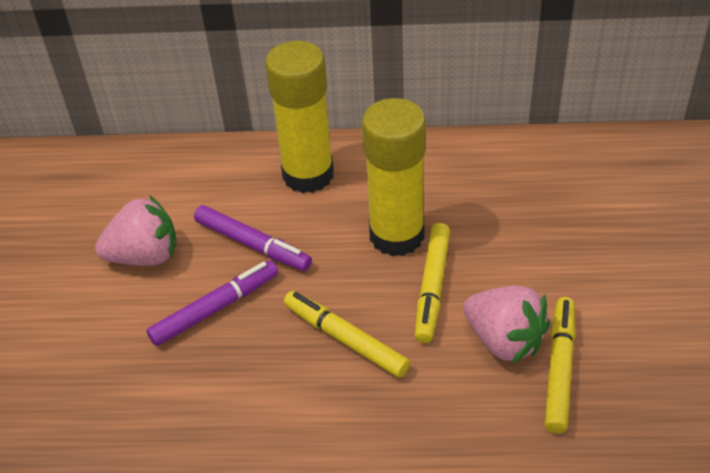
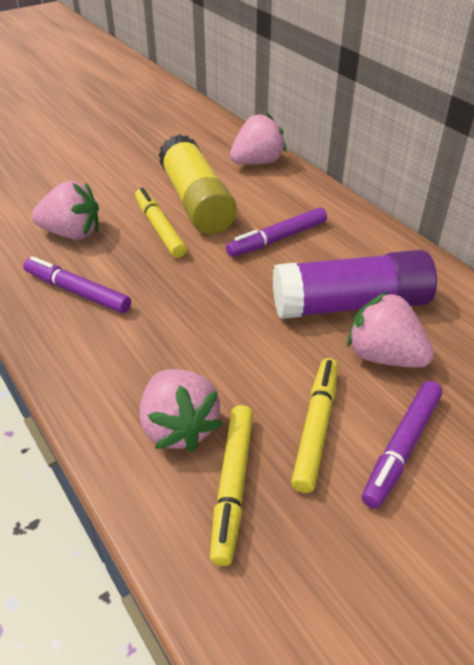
pink strawberry: [95,195,177,266] [463,286,550,364] = 2 -> [31,181,99,240] [140,369,222,452] [230,113,286,165] [347,291,434,368] = 4
purple glue stick: none = 0 -> [273,250,437,319] = 1
purple marker: [147,261,278,346] [194,205,312,271] = 2 -> [23,256,131,313] [226,207,327,257] [362,381,442,509] = 3
yellow glue stick: [265,41,334,193] [362,98,426,256] = 2 -> [159,134,237,234] = 1

